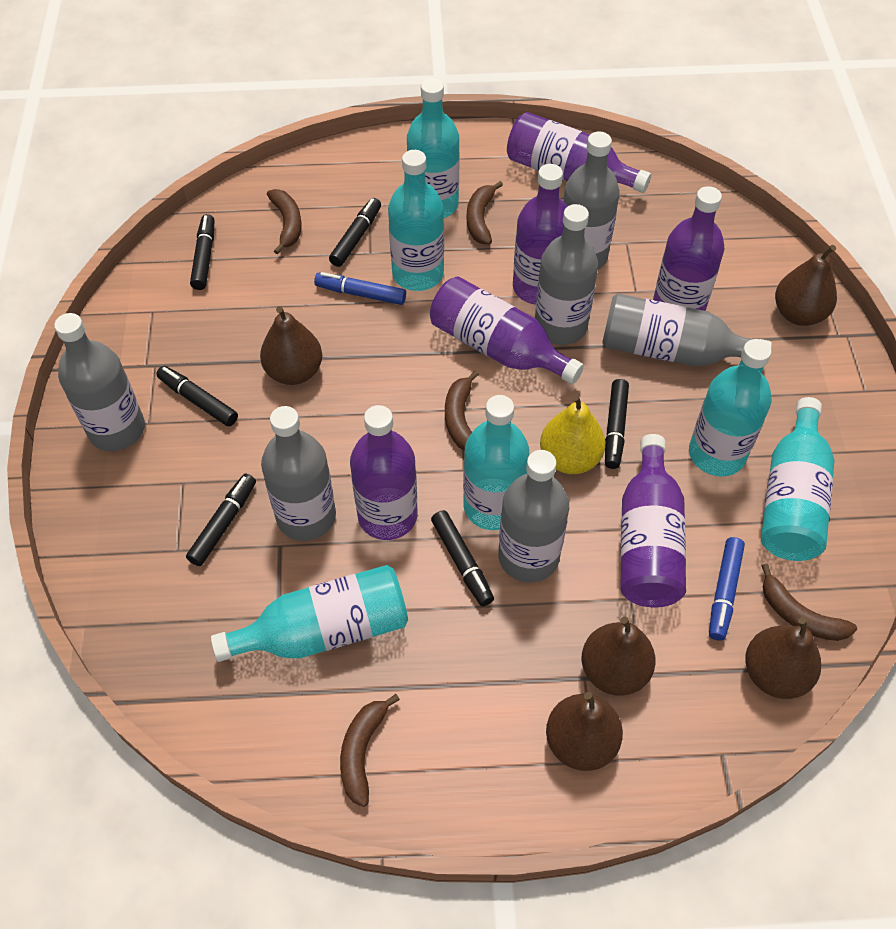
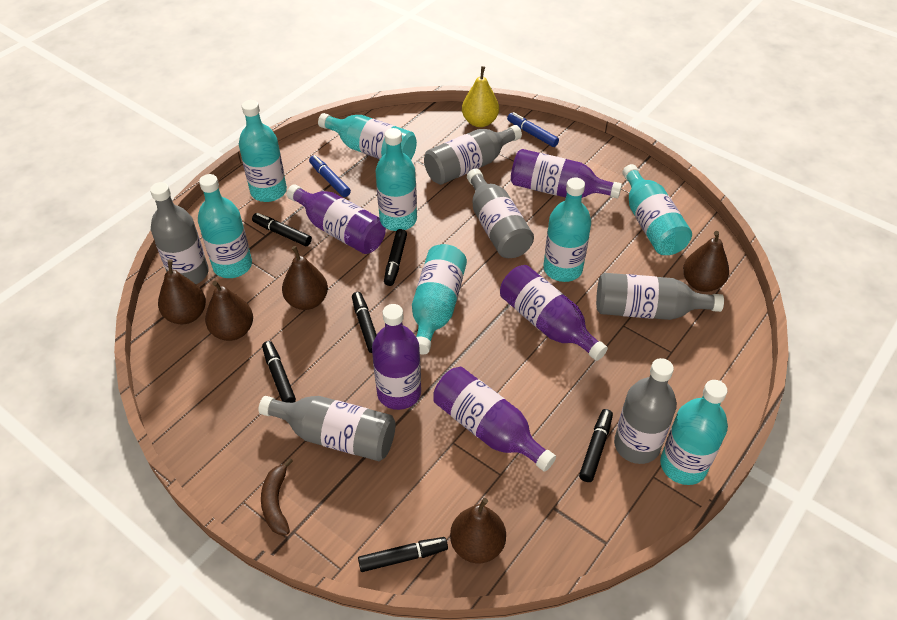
brown banana: [267,189,302,255] [340,694,400,807] [445,370,479,451] [467,181,503,244] [762,564,857,641] = 5 -> [261,458,293,535] = 1
purple bottle: [350,405,418,540] [430,277,584,384] [507,112,651,193] [513,164,568,305] [620,434,686,607] [653,186,724,311] = 6 -> [287,184,386,254] [372,304,421,410] [433,367,556,472] [500,265,608,361] [511,149,622,198] = 5
turquoise bottle: [211,565,408,662] [388,150,444,291] [407,78,460,218] [463,395,529,530] [689,339,772,476] [761,397,835,561] = 6 -> [198,174,252,278] [239,100,287,202] [318,113,417,159] [375,128,417,231] [412,244,467,354] [543,177,591,282] [622,164,692,255] [660,380,728,485] = 8

